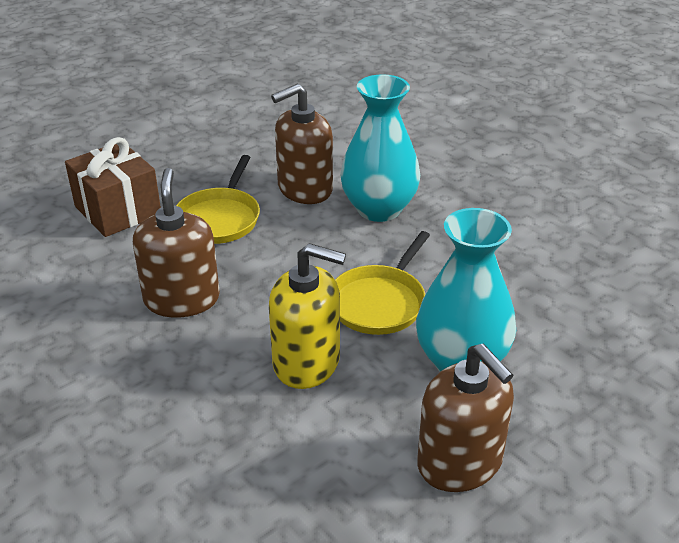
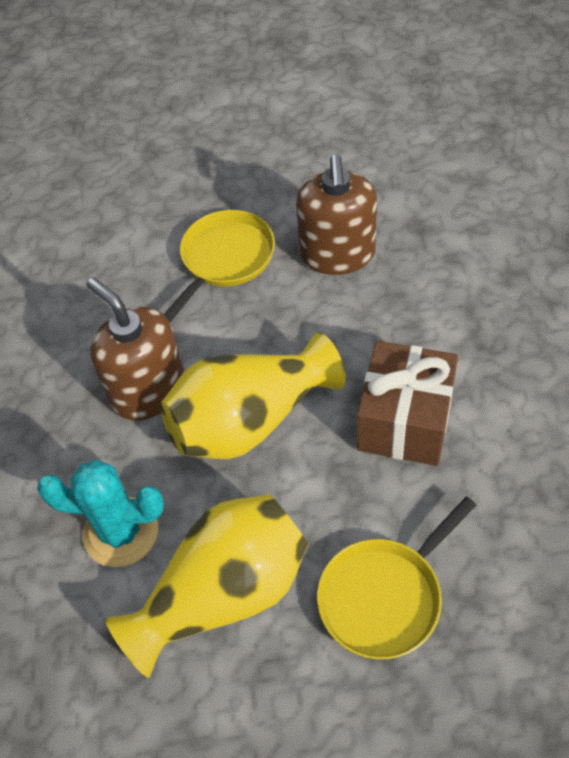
brown soap dispenser: [133,168,220,318] [271,84,333,204] [417,344,514,492] = 3 -> [87,278,185,420] [296,155,377,275] = 2
turquoise cactus: none = 0 -> [37,459,164,567] = 1
turquoise vase: [340,74,420,222] [416,208,516,372] = 2 -> none = 0
yellow soap dispenser: [269,243,346,389] = 1 -> none = 0
yellow vase: none = 0 -> [105,494,308,678] [160,332,345,459] = 2

